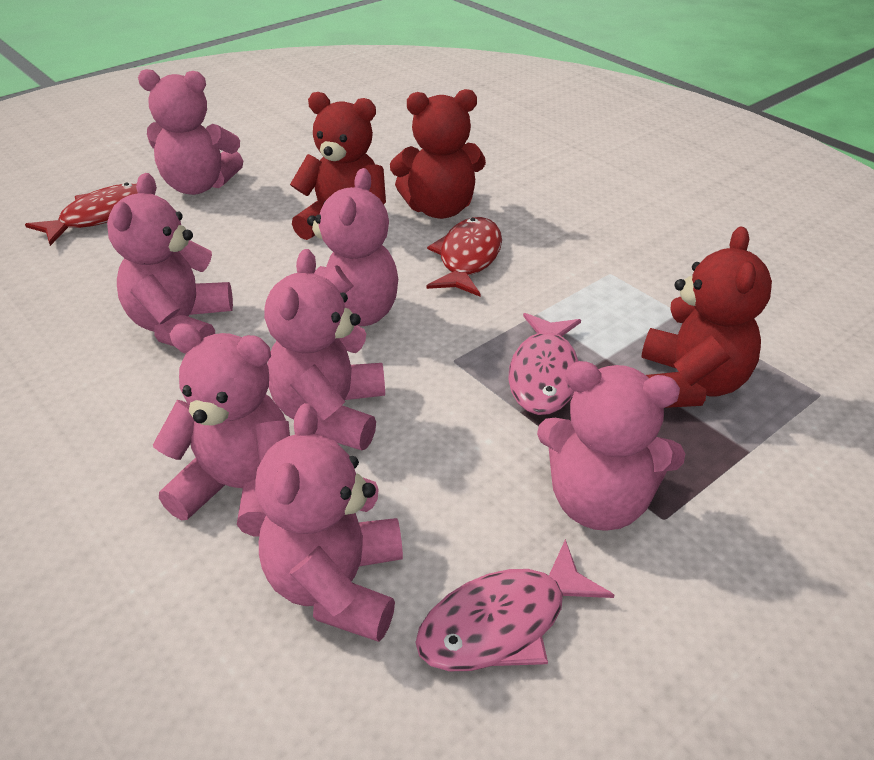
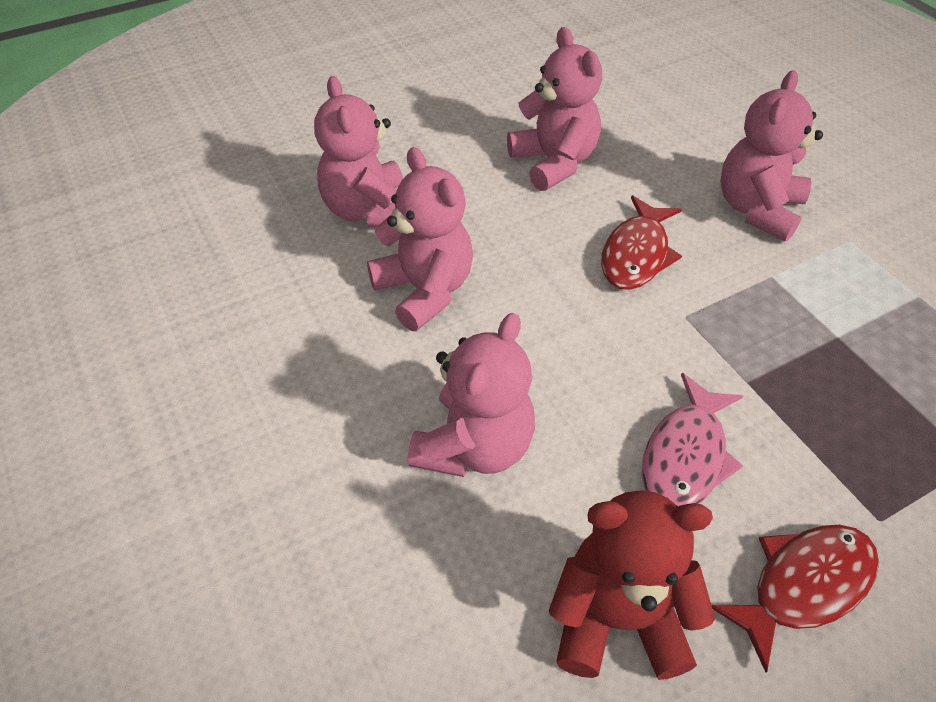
pink fish: [415,539,614,671] [508,313,581,415] = 2 -> [642,373,743,507] = 1
pink teddy bear: [107,173,233,346] [138,69,243,195] [153,324,290,536] [255,403,403,642] [264,249,385,450] [307,168,398,326] [537,361,685,530] = 7 -> [314,76,403,228] [367,147,473,331] [408,313,535,477] [507,27,602,191] [720,70,823,242] = 5
red teddy bear: [290,92,386,240] [390,89,486,219] [641,227,772,408] = 3 -> [549,490,715,680] = 1

